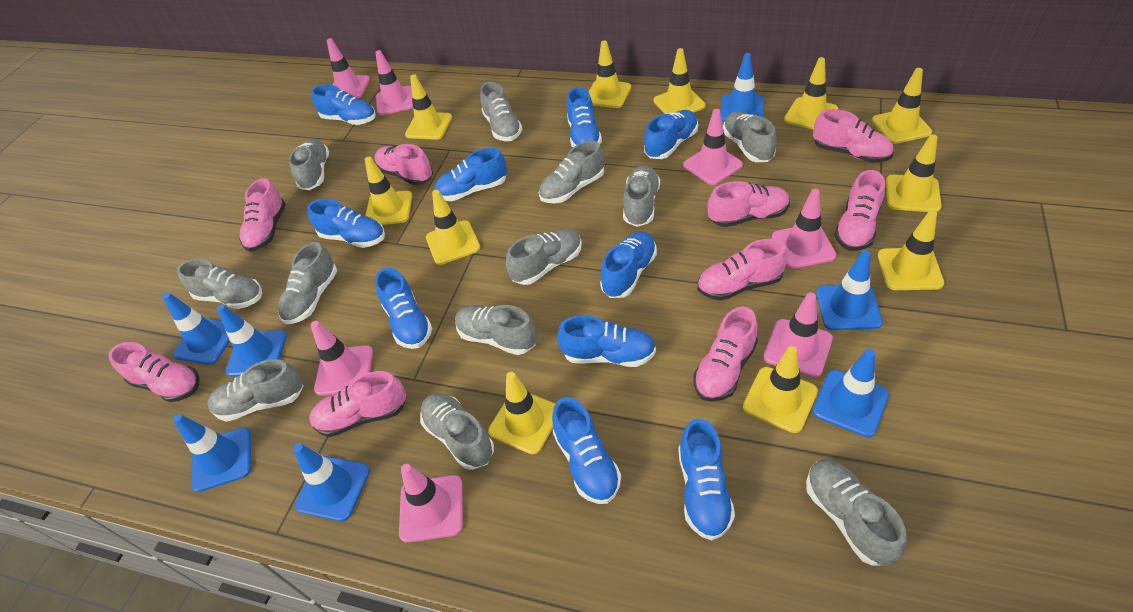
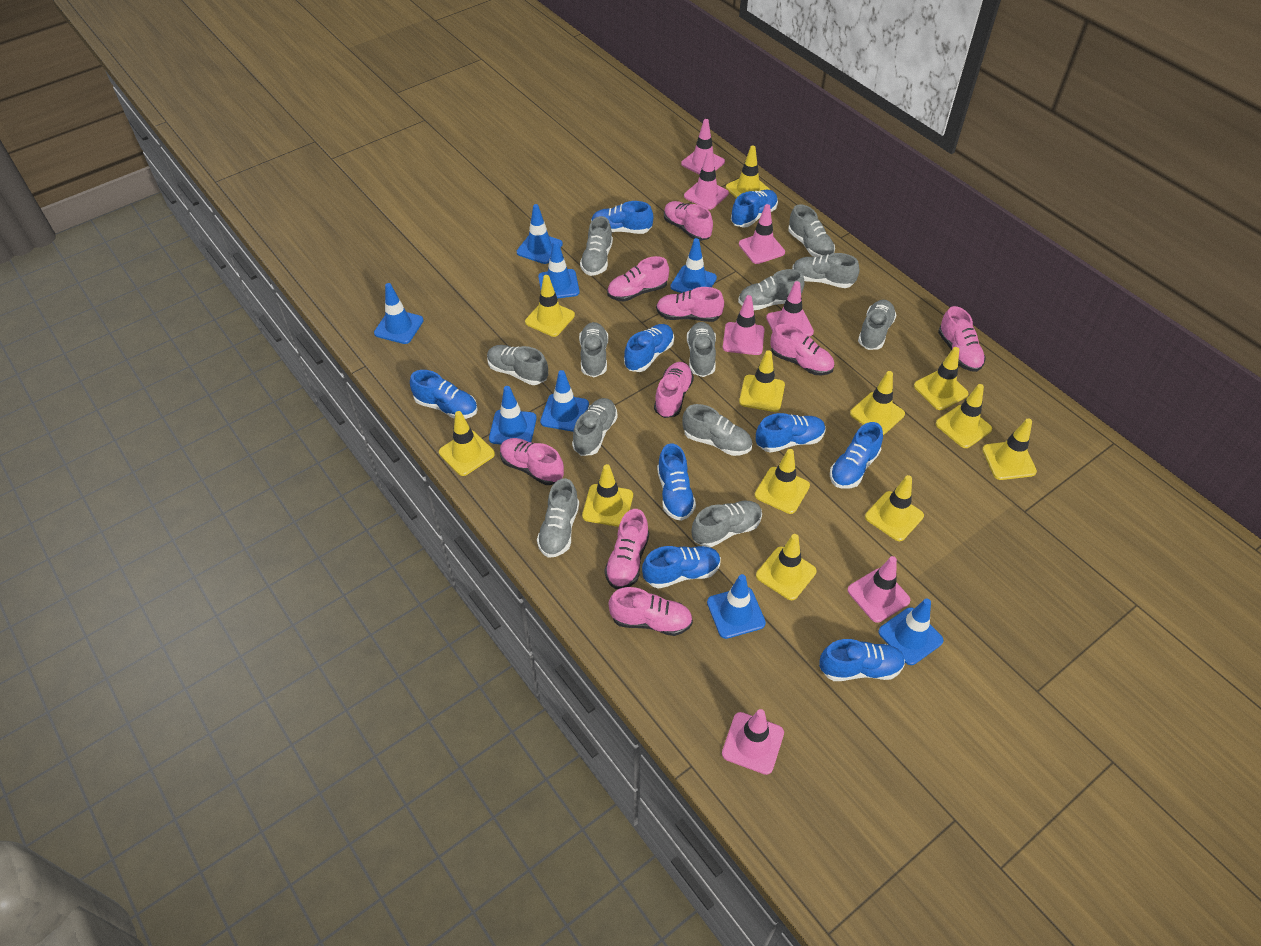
blue shoe: [307,199,385,248] [311,84,376,125] [375,268,432,349] [434,148,507,201] [552,397,621,504] [557,315,656,367] [567,87,602,147] [600,231,657,298] [644,110,698,159] [678,418,735,540] = 10 -> [410,370,478,419] [591,201,653,234] [624,324,674,372] [642,546,721,589] [657,443,696,521] [731,190,778,228] [756,413,825,453] [819,639,905,681] [830,422,883,489] = 9
blue traffic cone: [162,292,230,365] [173,414,251,492] [217,304,287,377] [293,443,370,521] [720,53,764,122] [813,349,889,437] [816,250,883,330] = 7 -> [374,283,424,344] [489,386,537,444] [517,204,563,264] [538,241,580,299] [540,370,589,432] [670,238,717,293] [707,574,766,639] [878,598,944,665] = 8
yellow traffic cone: [365,157,412,225] [405,74,452,140] [426,190,480,265] [488,372,556,455] [589,41,631,108] [654,48,706,114] [743,346,818,433] [784,57,838,130] [871,68,932,144] [878,210,944,290] [886,134,942,212] = 11 -> [439,411,495,476] [525,275,575,337] [582,464,633,527] [726,146,770,198] [739,350,785,412] [755,449,810,514] [756,534,817,600] [850,371,905,435] [865,475,924,541] [914,347,969,410] [936,384,992,448] [982,418,1037,480] = 12

